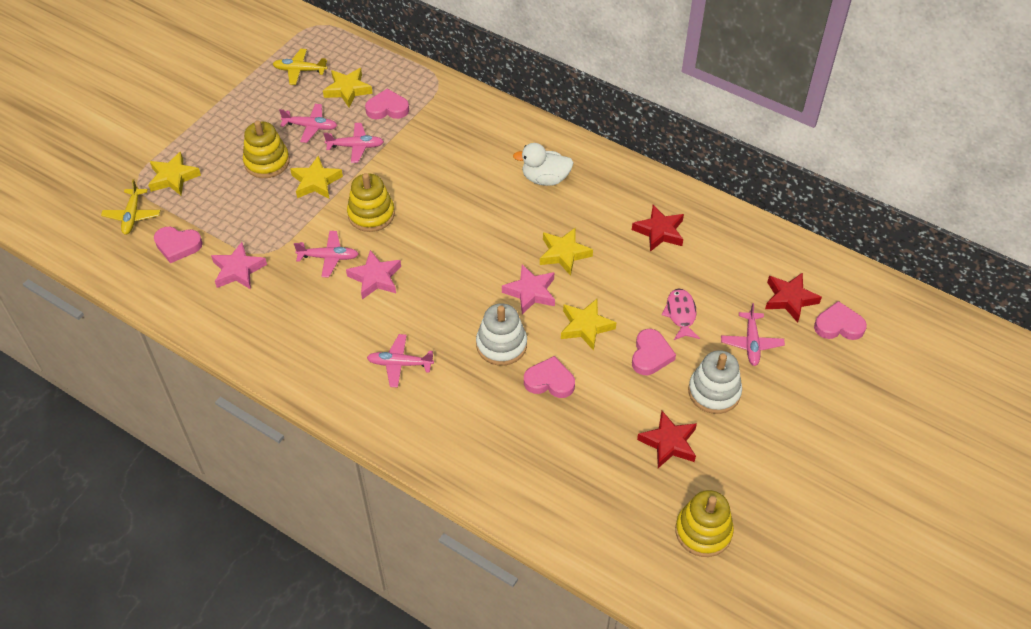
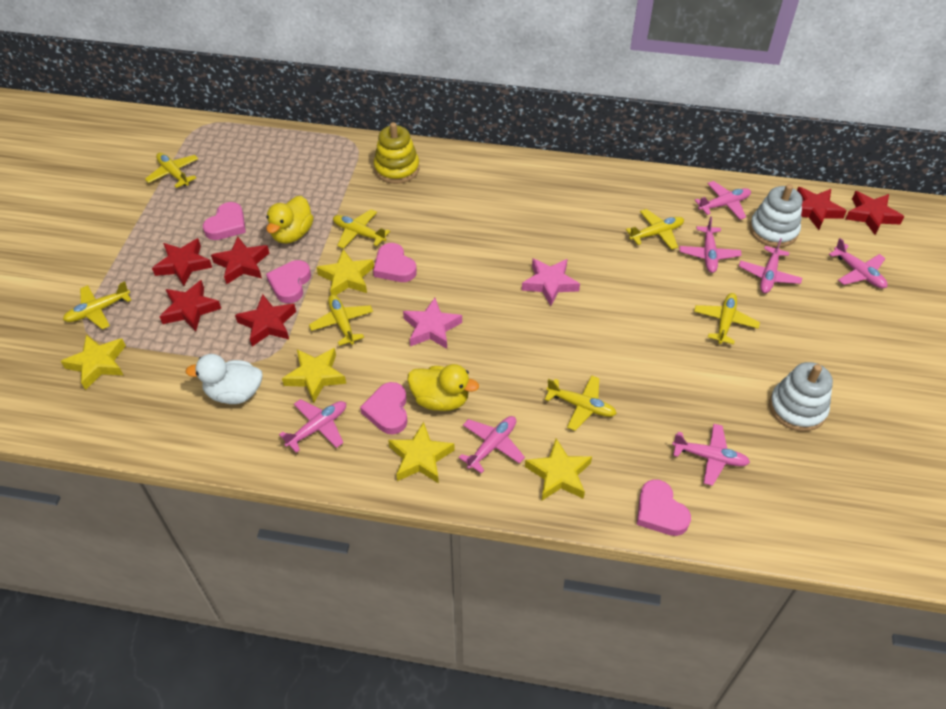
pink fish: [661,288,700,340] = 1 -> none = 0
pink plane: [279,104,337,143] [294,231,358,277] [323,123,384,163] [367,334,434,388] [721,303,785,366] = 5 -> [279,399,346,453] [458,416,525,474] [672,424,750,486] [679,216,742,273] [695,181,751,220] [739,238,802,293] [829,238,888,288] = 7
pink star: [211,242,267,289] [346,250,401,299] [502,265,555,314] = 3 -> [403,298,462,349] [522,259,580,306] = 2
red star: [632,205,684,252] [637,411,697,468] [765,272,822,323] = 3 -> [152,238,212,286] [159,280,221,331] [211,237,269,285] [235,294,296,346] [797,187,847,230] [845,191,904,235] = 6
yellow duck: none = 0 -> [266,196,314,244] [407,364,479,411] = 2
yellow plane: [101,179,160,235] [273,49,328,85] = 2 -> [63,281,131,330] [145,153,198,188] [309,294,373,346] [333,209,390,249] [544,375,617,431] [626,209,684,250] [694,293,760,344] = 7
yellow stacking toy: [243,120,290,178] [347,173,395,232] [675,490,734,557] = 3 -> [374,122,419,184] = 1

